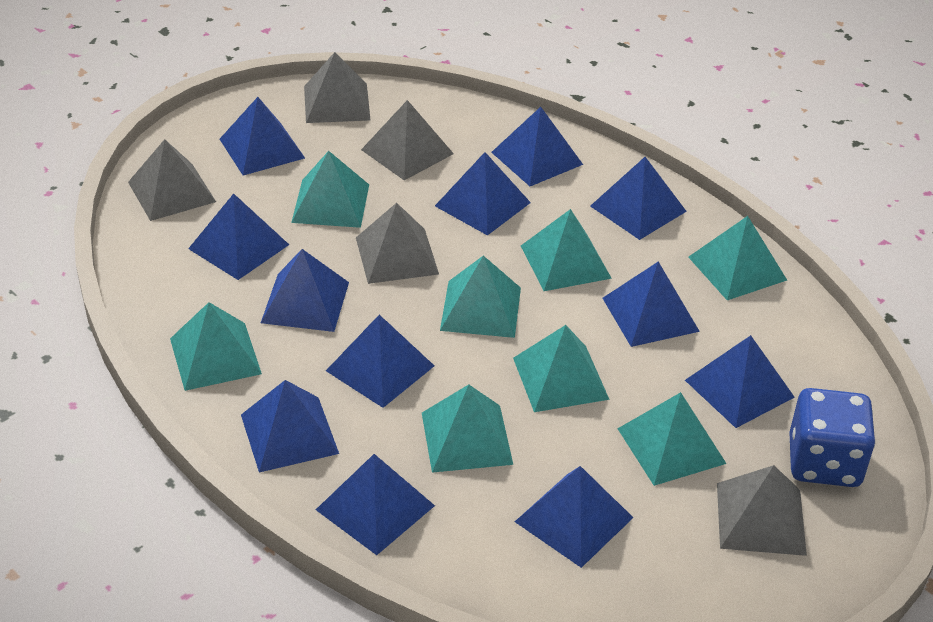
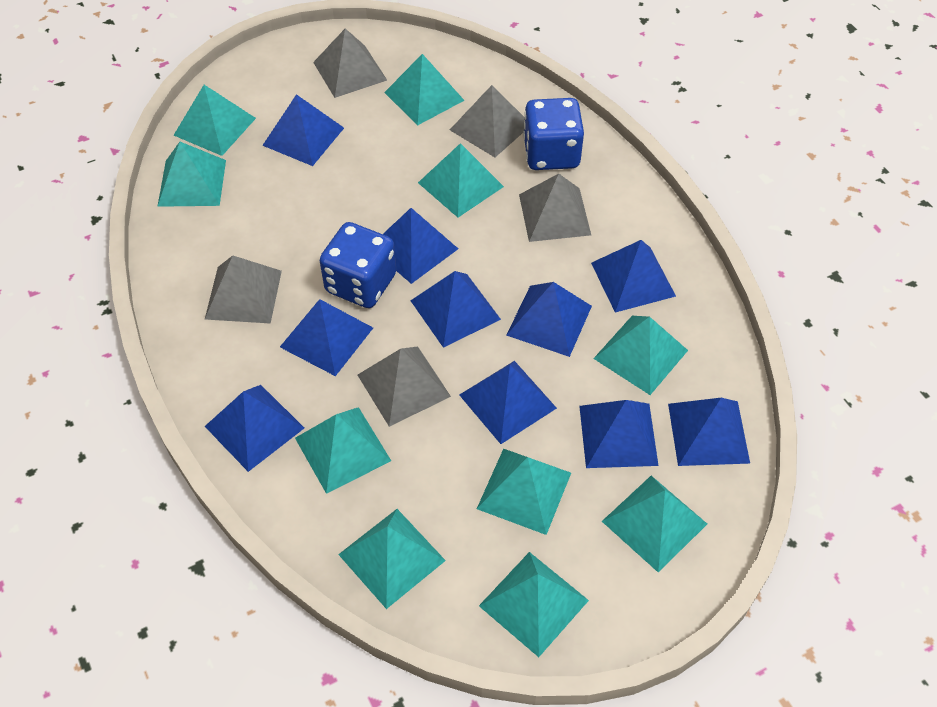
blue dice: [789,388,876,487] = 1 -> [319,222,396,308] [523,98,584,170] = 2
blue pyramid: [188,194,289,280] [220,97,305,175] [241,380,339,472] [261,249,349,332] [316,454,435,555] [326,315,434,408] [435,152,531,236] [491,107,583,186] [515,466,633,568] [590,157,687,240] [602,262,700,347] [685,335,795,428] = 12 -> [205,385,304,472] [262,94,344,166] [280,299,373,376] [383,208,458,284] [411,271,501,348] [459,361,557,444] [506,282,592,357] [579,400,659,468] [591,240,676,313] [668,398,750,466] = 10
turquoise pyramid: [170,302,262,391] [291,151,369,228] [422,384,513,473] [440,256,521,338] [513,325,610,412] [521,209,612,291] [617,392,727,486] [688,216,787,300] = 8 -> [157,142,226,207] [174,85,256,156] [295,407,391,494] [338,509,446,609] [384,54,465,125] [418,143,504,217] [477,448,571,535] [479,552,589,657] [593,316,688,395] [602,476,707,572] = 10

